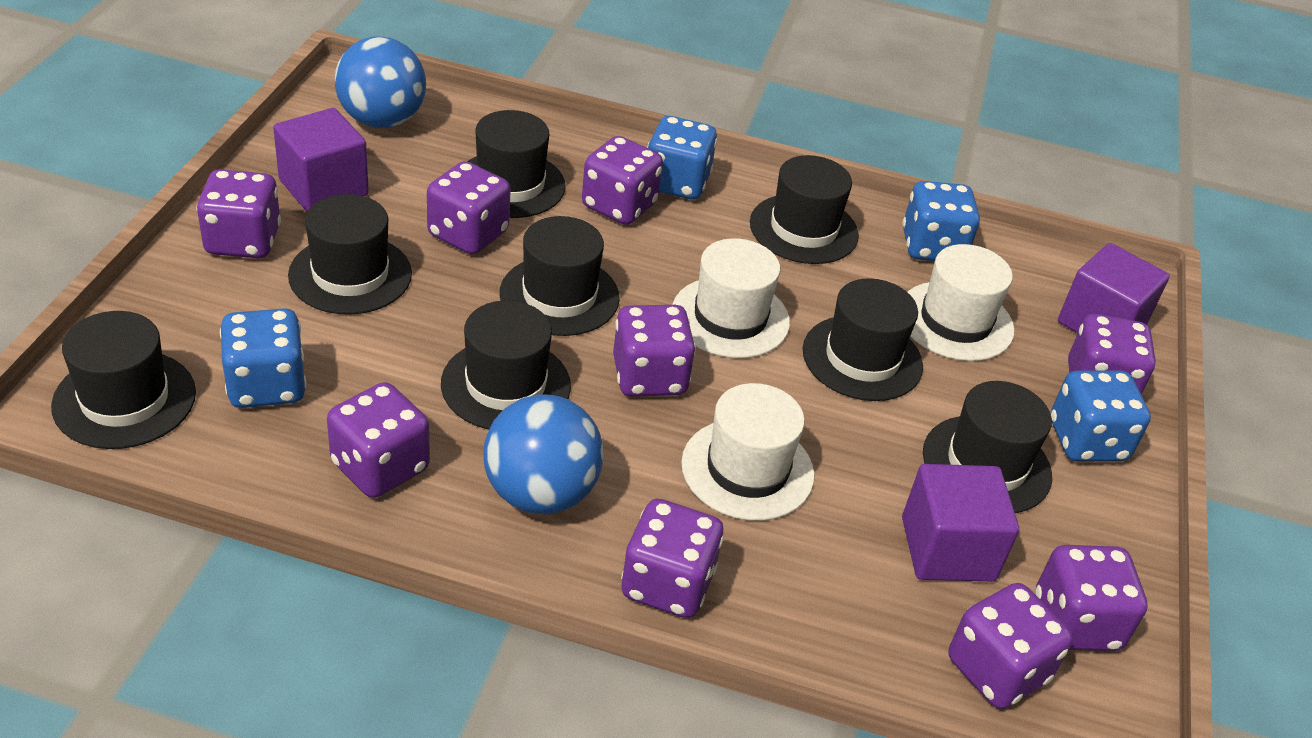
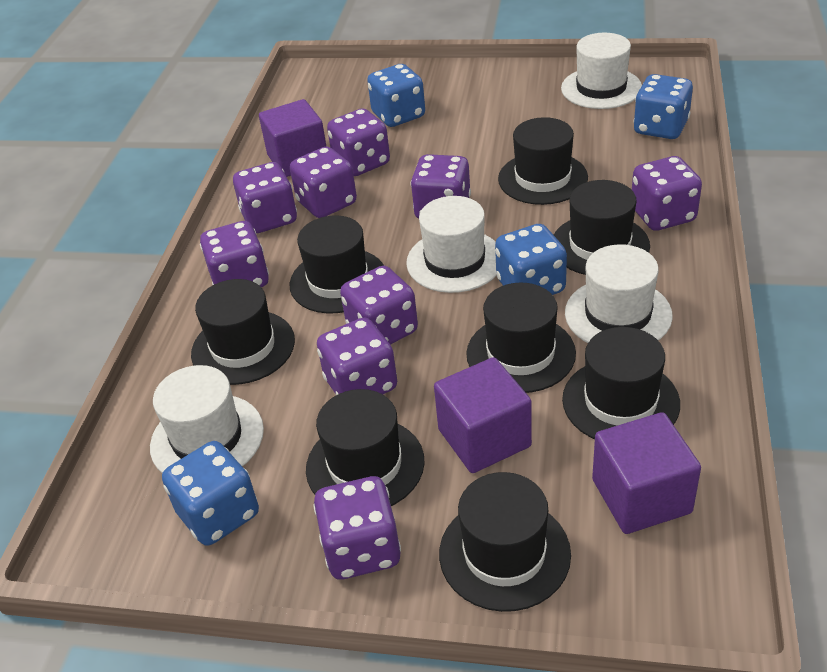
blue ball: [335,36,426,128] [483,394,603,514] = 2 -> none = 0
white hat: [672,238,790,358] [681,383,814,521] [908,244,1014,361] = 3 -> [150,365,264,473] [406,196,497,293] [561,33,642,109] [565,244,673,343] = 4

